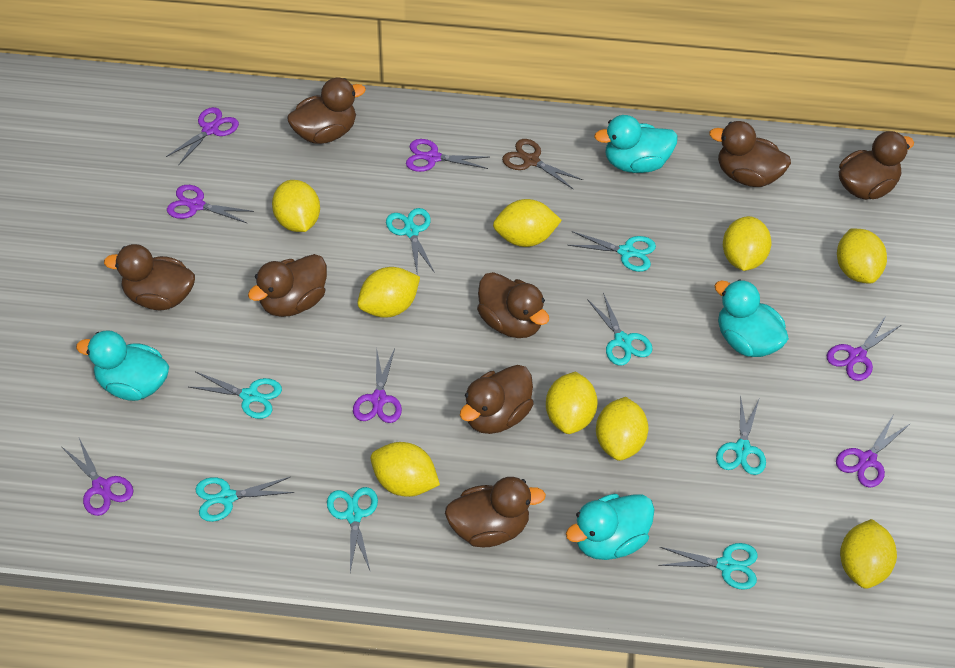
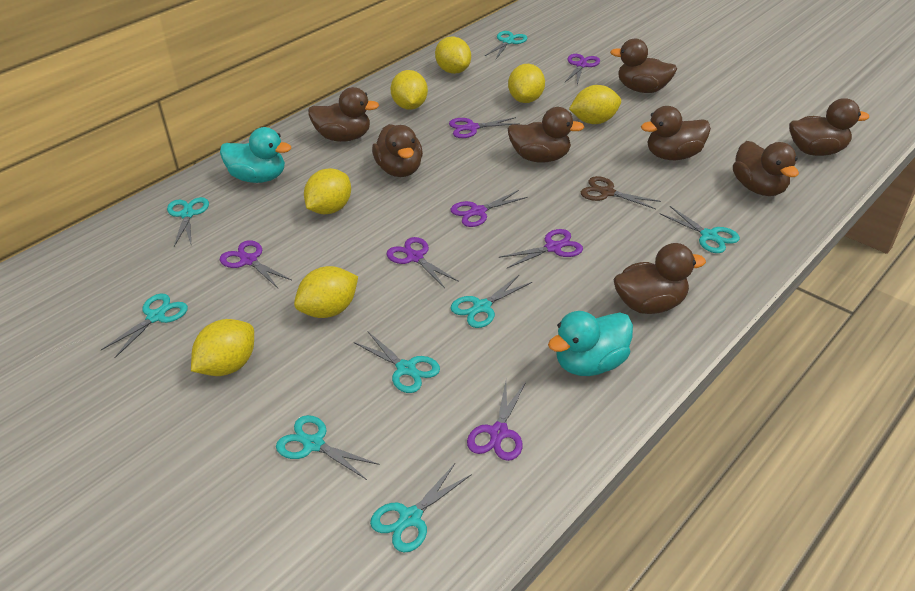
turquoise duck: [76,330,169,401] [566,494,655,560] [594,115,678,173] [715,279,789,357] = 4 -> [220,127,291,183] [548,311,633,376] = 2
yellow lemon: [272,180,320,232] [357,267,420,318] [371,442,440,497] [493,199,562,247] [546,372,598,434] [596,397,648,461] [723,216,772,271] [837,228,887,284] [840,519,897,589] = 9 -> [191,319,254,376] [294,266,358,318] [304,168,351,214] [390,70,428,110] [435,36,471,74] [508,64,545,103] [569,85,621,124] = 7

